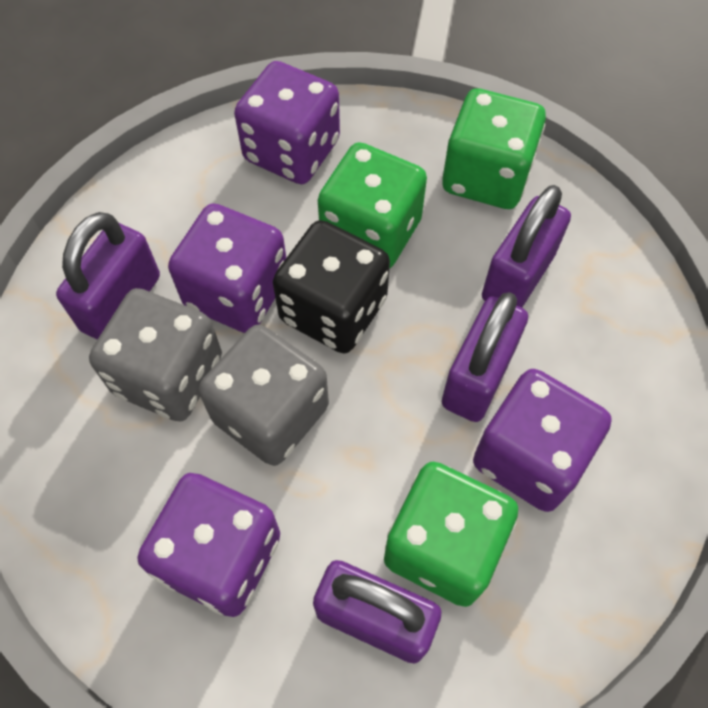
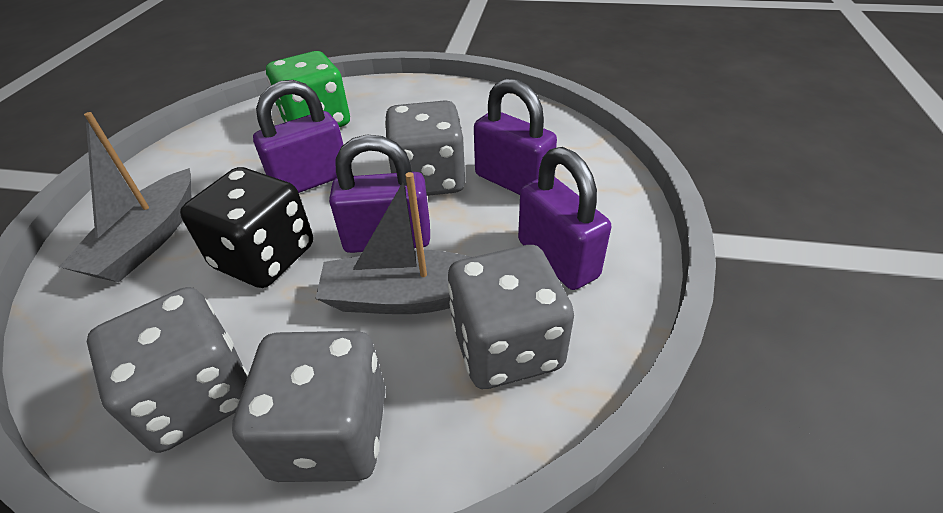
green dice: [318,142,427,269] [384,462,518,607] [442,88,546,209] = 3 -> [266,51,350,127] = 1
grey boat: none = 0 -> [59,112,192,282] [315,172,471,314] = 2
grey dice: [89,288,222,422] [199,325,329,466] = 2 -> [87,287,249,453] [232,331,386,482] [385,100,465,196] [448,245,574,389] = 4
purple dice: [137,473,280,617] [168,203,286,333] [234,61,340,184] [473,369,612,512] = 4 -> none = 0

